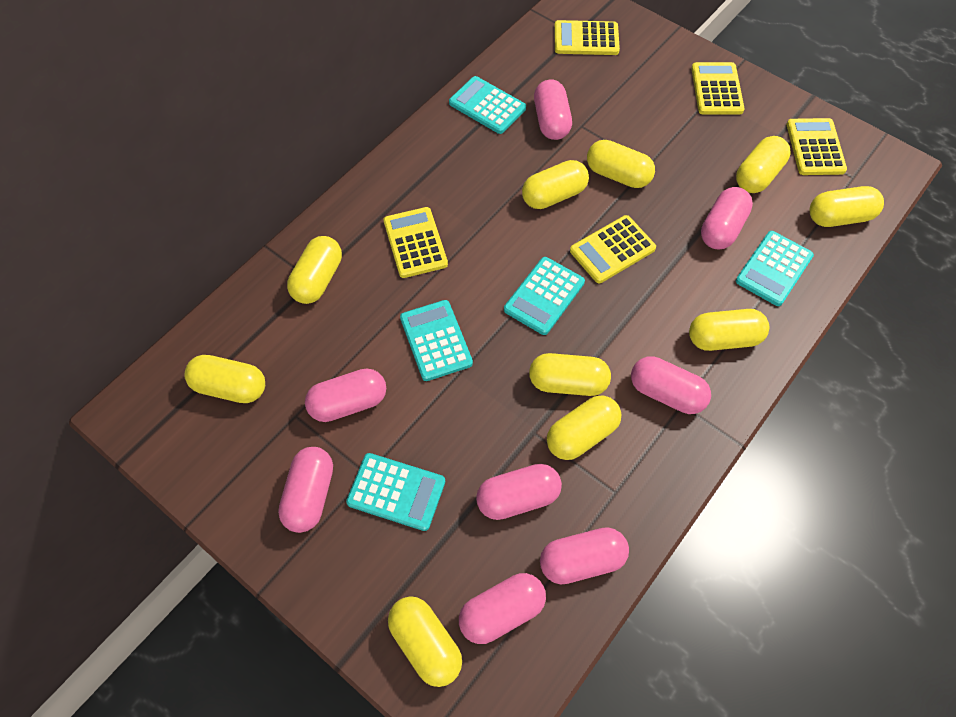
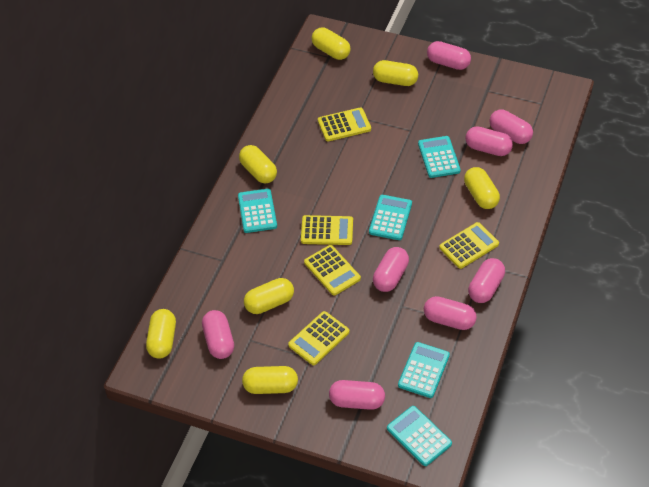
yellow capsule: [184,355,265,403] [287,236,342,304] [388,596,462,687] [522,160,589,209] [529,353,611,396] [547,395,621,460] [587,140,655,188] [689,309,769,351] [736,136,790,193] [810,186,884,227] = 10 -> [146,309,176,359] [239,145,277,184] [242,366,298,394] [244,278,294,314] [312,27,351,60] [373,60,418,86] [464,167,500,209] = 7

